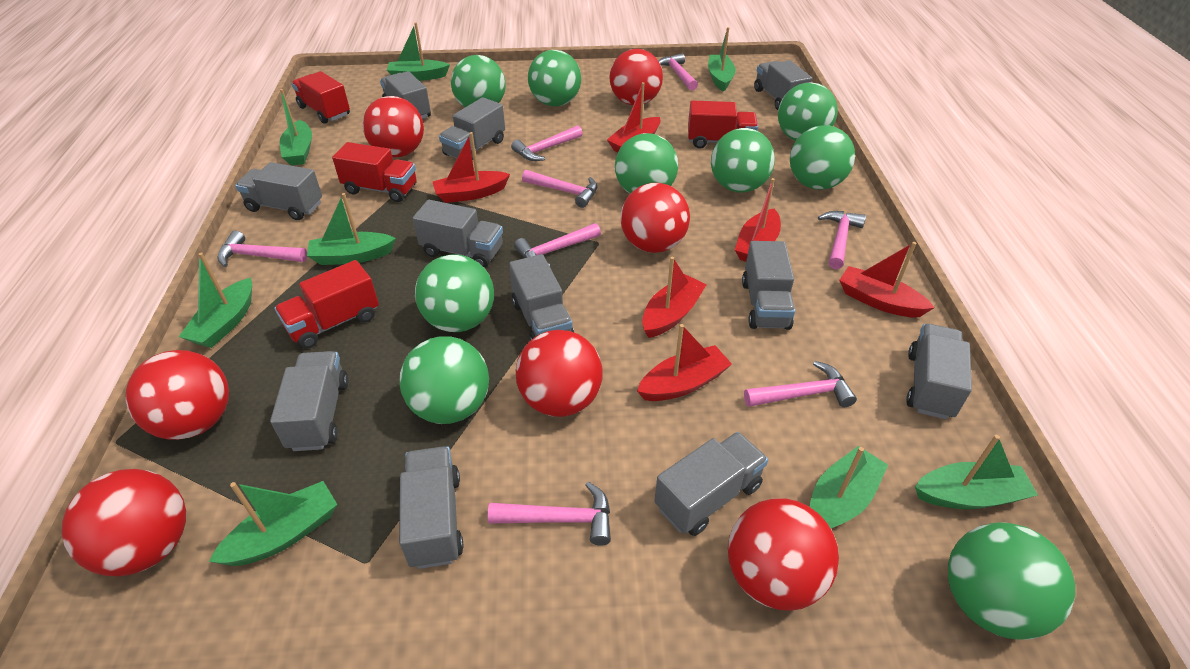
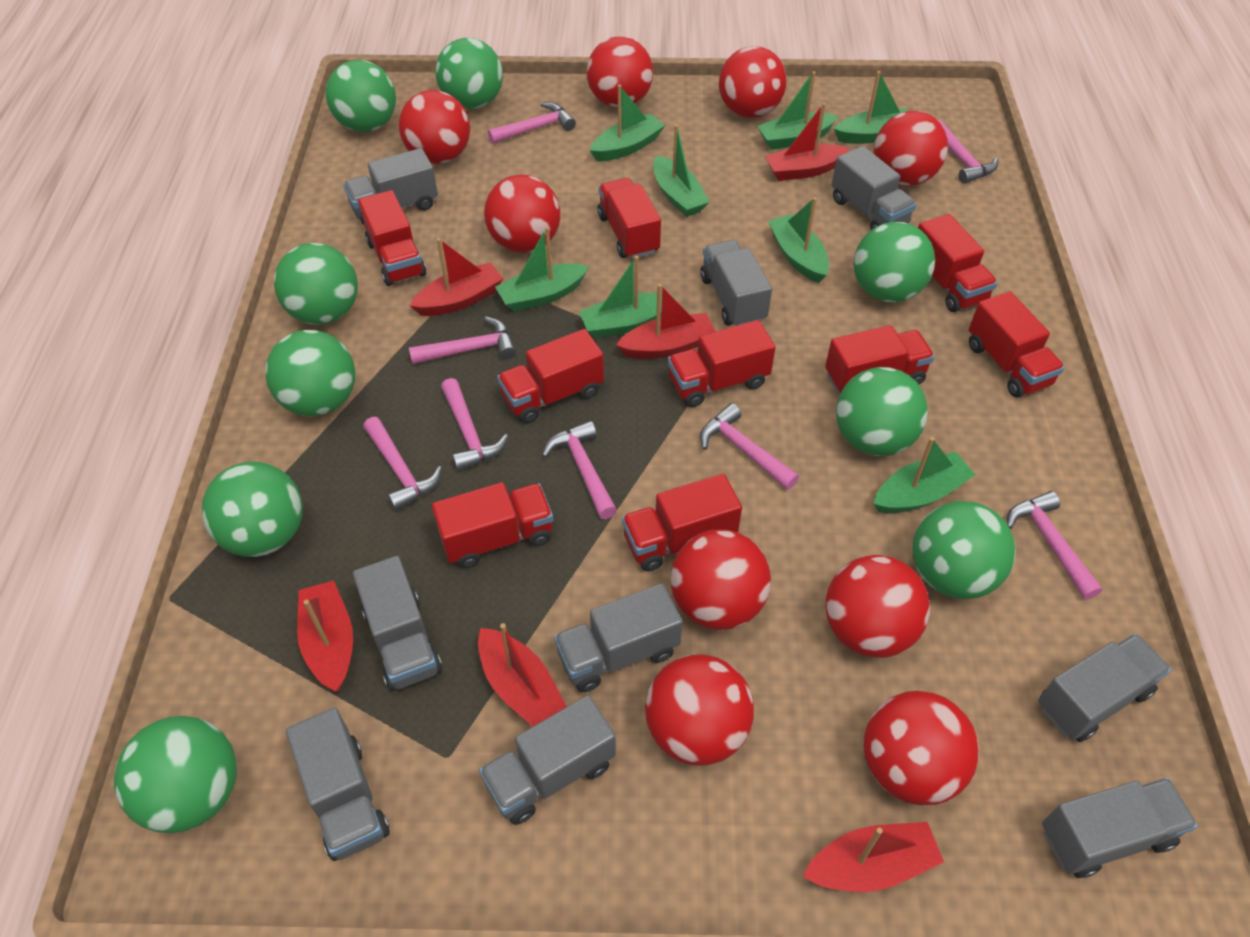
grey truck: [235,162,322,220] [270,351,348,451] [380,71,431,119] [399,446,463,569] [413,200,503,268] [439,97,505,161] [509,254,574,341] [654,432,768,536] [742,241,795,330] [754,60,812,110] [906,324,972,420] = 11 -> [286,708,390,861] [343,148,438,225] [353,556,442,691] [479,695,616,825] [554,583,683,692] [700,240,772,326] [832,146,916,230] [1038,633,1171,742] [1042,778,1198,878] = 9
red ball: [62,469,186,576] [125,350,229,440] [363,96,424,157] [516,330,602,417] [609,49,663,105] [621,183,690,253] [728,498,839,611] = 7 -> [399,90,470,164] [484,175,560,253] [587,37,653,108] [645,654,754,766] [671,529,771,630] [719,46,787,118] [826,555,930,658] [864,691,979,805] [874,111,948,186] = 9
red truck: [275,260,379,349] [291,71,350,124] [332,142,416,202] [688,100,758,149] = 4 -> [358,190,426,286] [432,482,553,569] [497,329,604,423] [598,178,661,259] [622,474,742,571] [668,320,776,407] [825,325,935,395] [918,214,998,312] [969,291,1065,398] = 9

